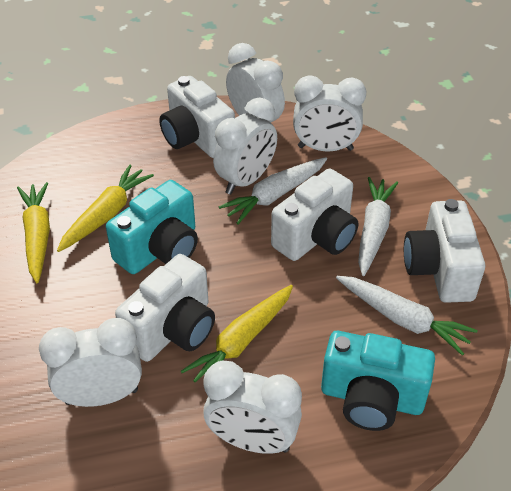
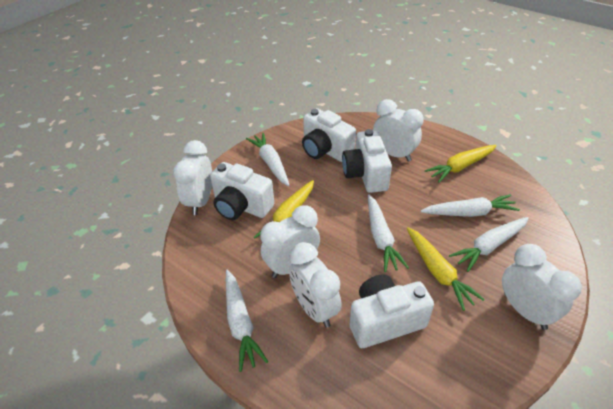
turquoise camera: [106,180,198,274] [321,331,435,431] = 2 -> none = 0
white carrot: [218,157,327,224] [336,276,478,356] [358,177,398,276] = 3 -> [226,269,268,372] [246,133,290,186] [368,195,409,272] [421,194,520,217] [449,217,529,272] = 5

